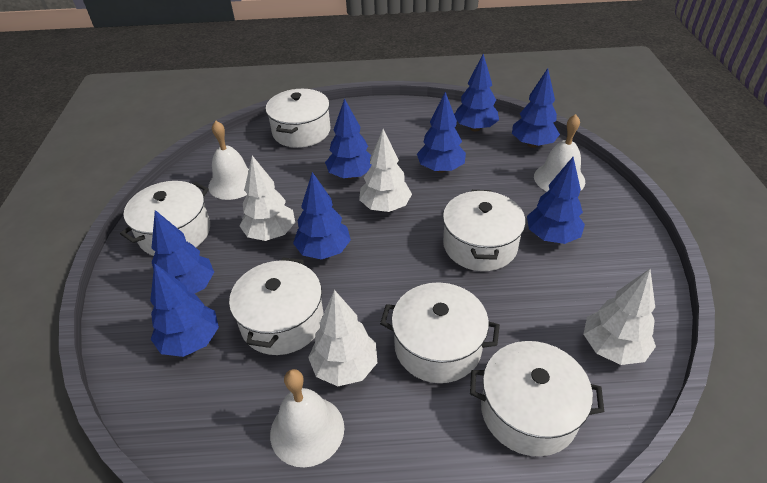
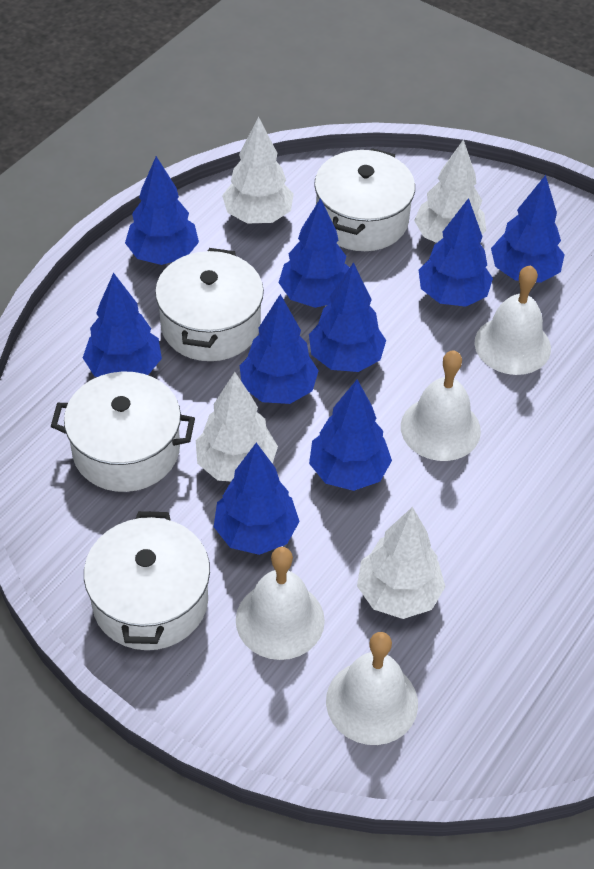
blue tree: [150,263,219,357] [152,210,214,294] [293,172,351,259] [325,98,372,179] [417,92,466,173] [454,54,499,131] [512,68,560,148] [527,157,585,244] = 8 -> [83,272,162,377] [125,156,199,265] [214,443,300,555] [240,294,319,404] [278,198,350,308] [309,262,386,372] [309,379,392,491] [419,198,493,307] [491,175,565,283] = 9
white bell: [208,121,249,200] [270,369,344,467] [534,114,585,191] = 3 -> [236,547,325,660] [326,632,418,745] [401,350,481,461] [475,265,551,375] = 4
white pot: [120,181,210,256] [229,257,323,355] [266,89,330,148] [380,282,500,383] [443,190,525,271] [470,341,604,456] = 6 -> [51,371,195,492] [84,511,210,650] [155,248,264,361] [314,148,415,251] = 4

